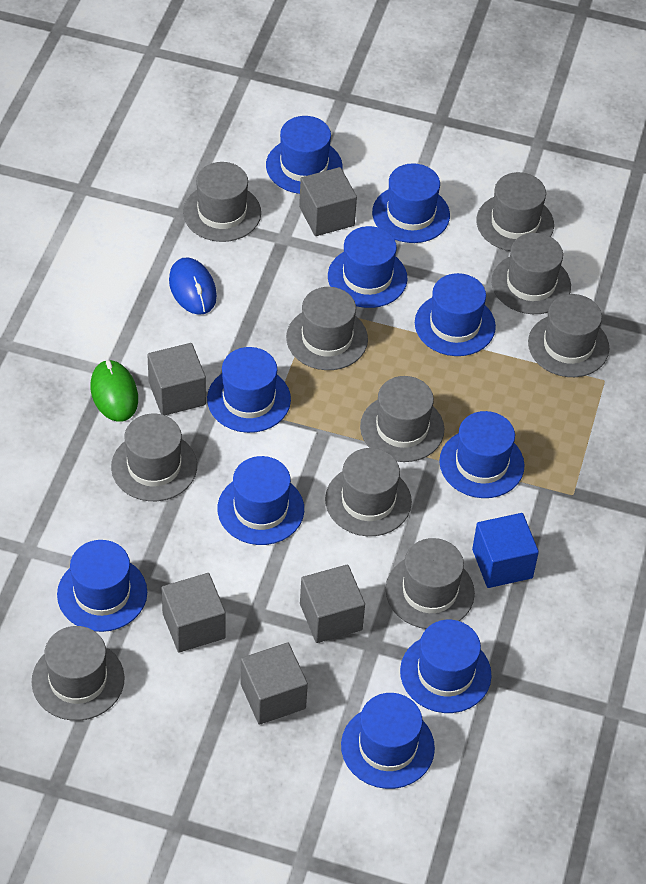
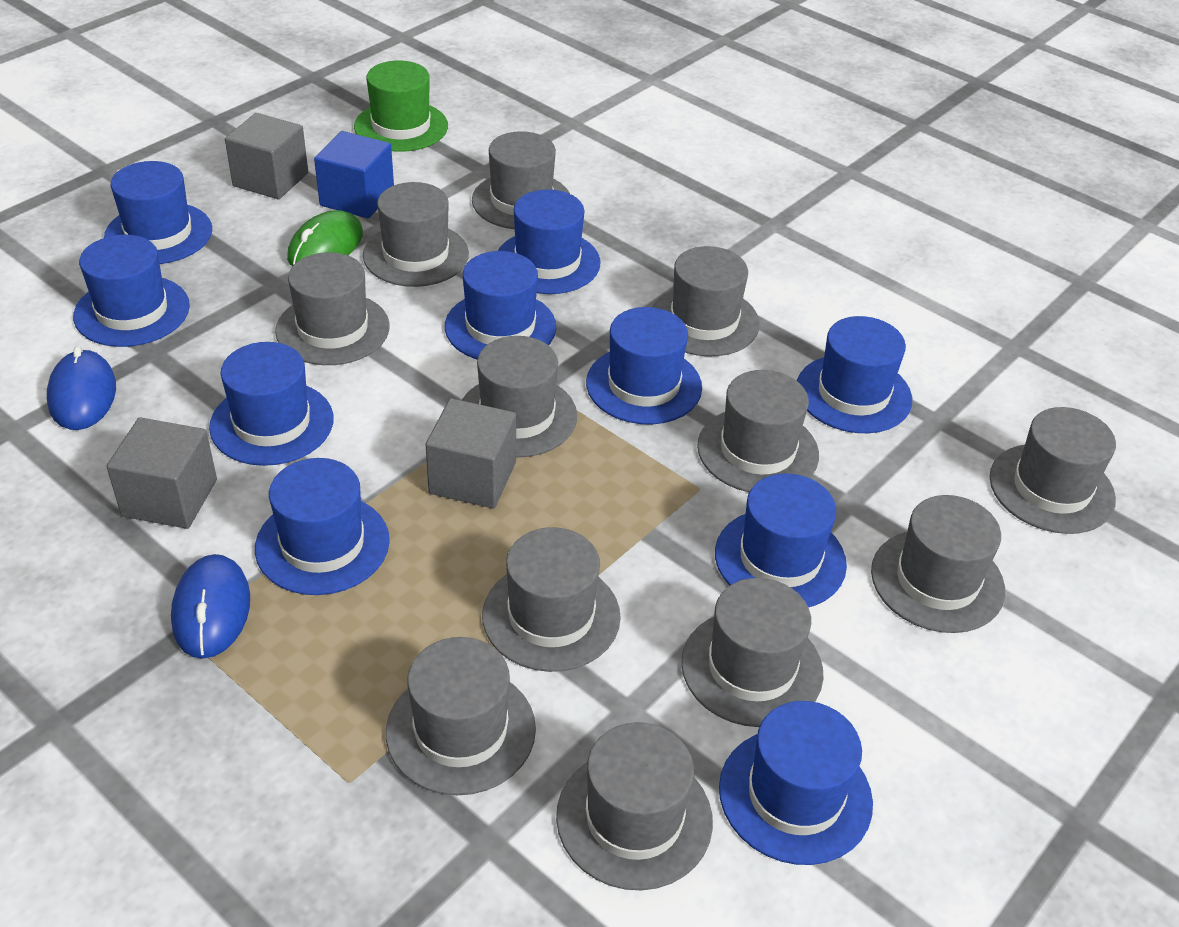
blue mouse: [169,257,217,315] = 1 -> [47,346,116,430] [171,554,250,659] = 2
green hat: none = 0 -> [354,60,448,152] = 1
grey cube: [147,343,206,415] [161,573,226,652] [240,643,308,725] [299,167,357,236] [300,564,365,643] = 5 -> [107,417,217,529] [225,113,308,199] [426,398,516,509] = 3
grey hat: [32,626,125,721] [111,414,197,501] [183,162,261,242] [286,287,368,370] [325,448,412,536] [360,376,444,462] [386,538,475,629] [476,172,554,251] [492,233,571,314] [528,294,609,377] = 10 -> [275,252,390,365] [363,182,469,287] [386,637,536,795] [462,336,577,457] [472,131,570,229] [482,527,621,672] [556,722,713,890] [653,246,760,356] [681,578,823,727] [697,370,819,492] [871,495,1005,633] [990,407,1116,534] = 12

